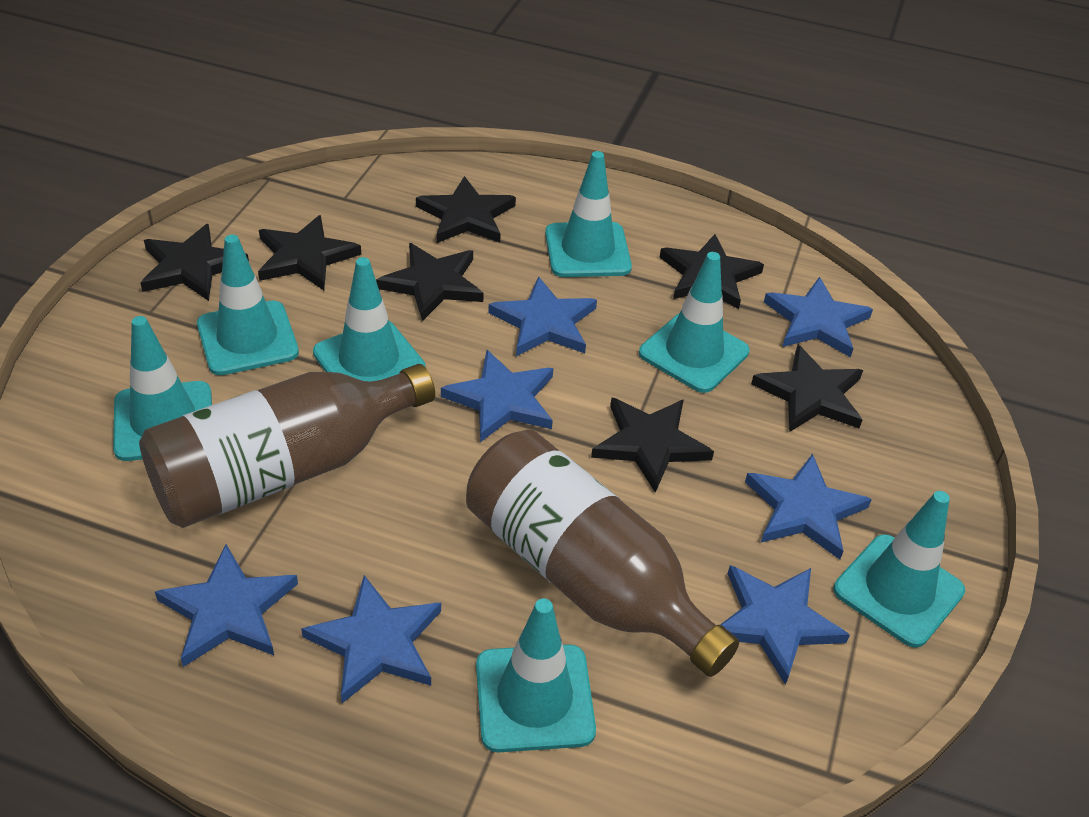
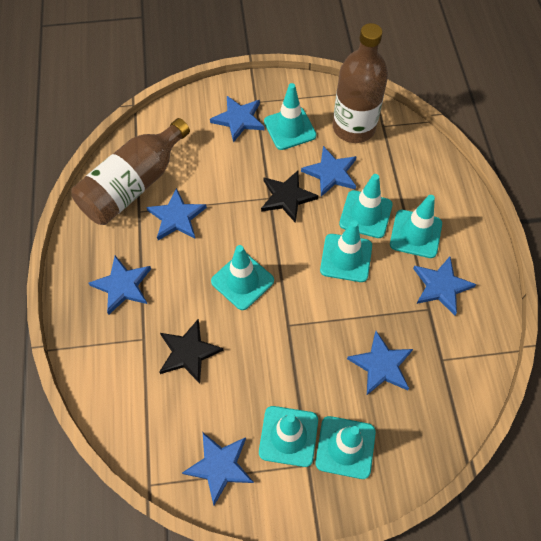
black star: [141,224,249,301] [258,215,361,290] [376,243,484,321] [416,176,516,243] [591,397,714,493] [659,234,764,309] [751,345,863,432] = 7 -> [159,319,224,384] [261,171,319,223] = 2

